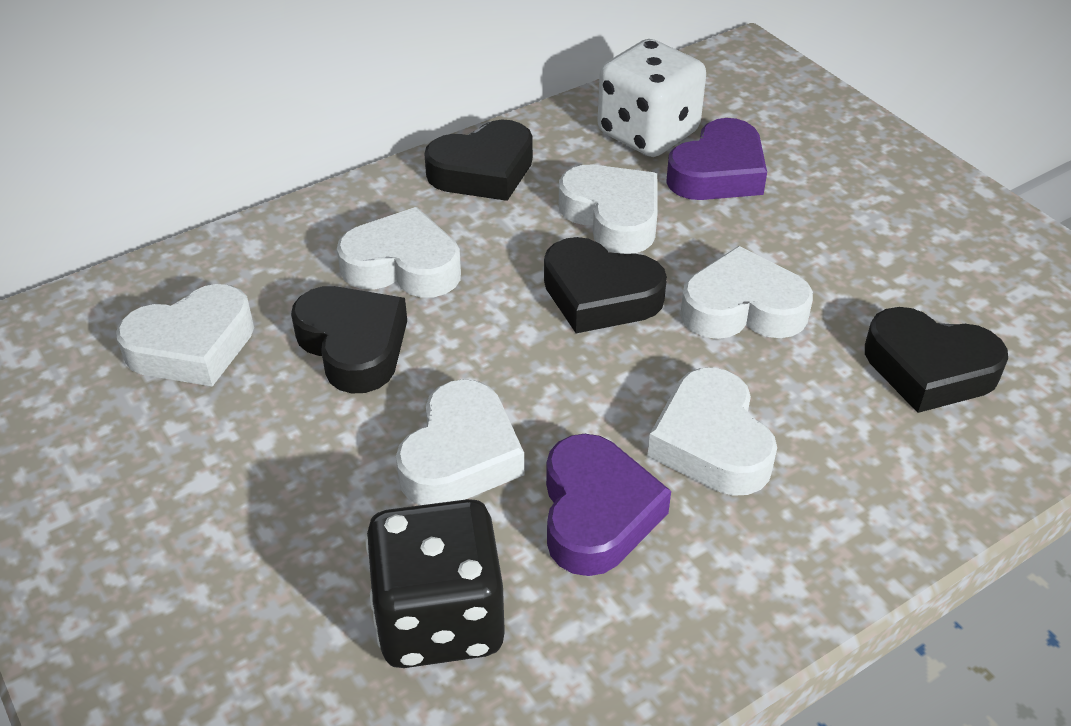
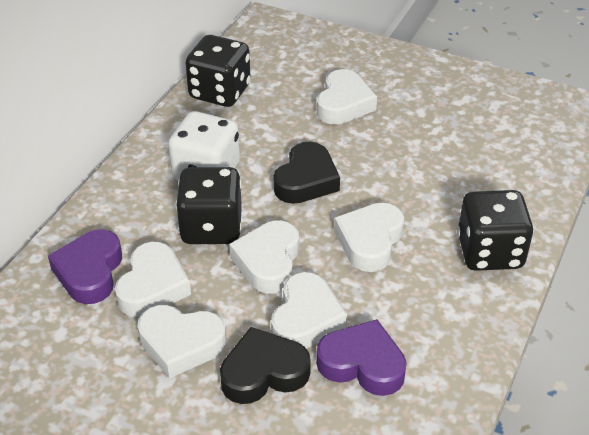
black dice: [366,499,505,668] = 1 -> [176,167,242,244] [185,35,251,107] [457,190,534,271] = 3
black heart: [291,286,407,393] [424,120,533,201] [544,237,667,333] [865,307,1008,413] = 4 -> [220,327,311,404] [274,142,340,204] = 2

